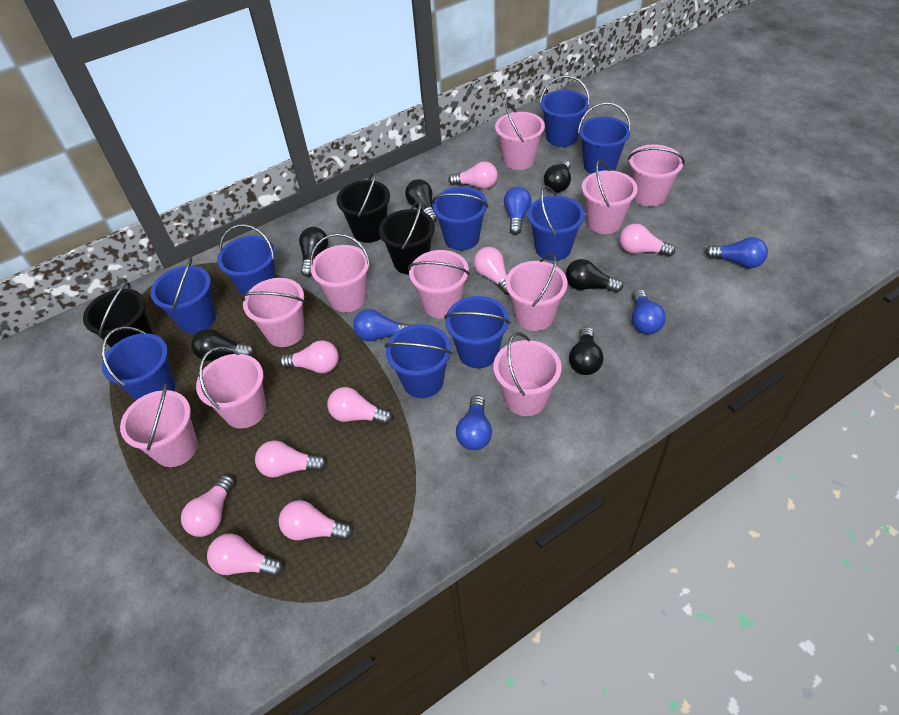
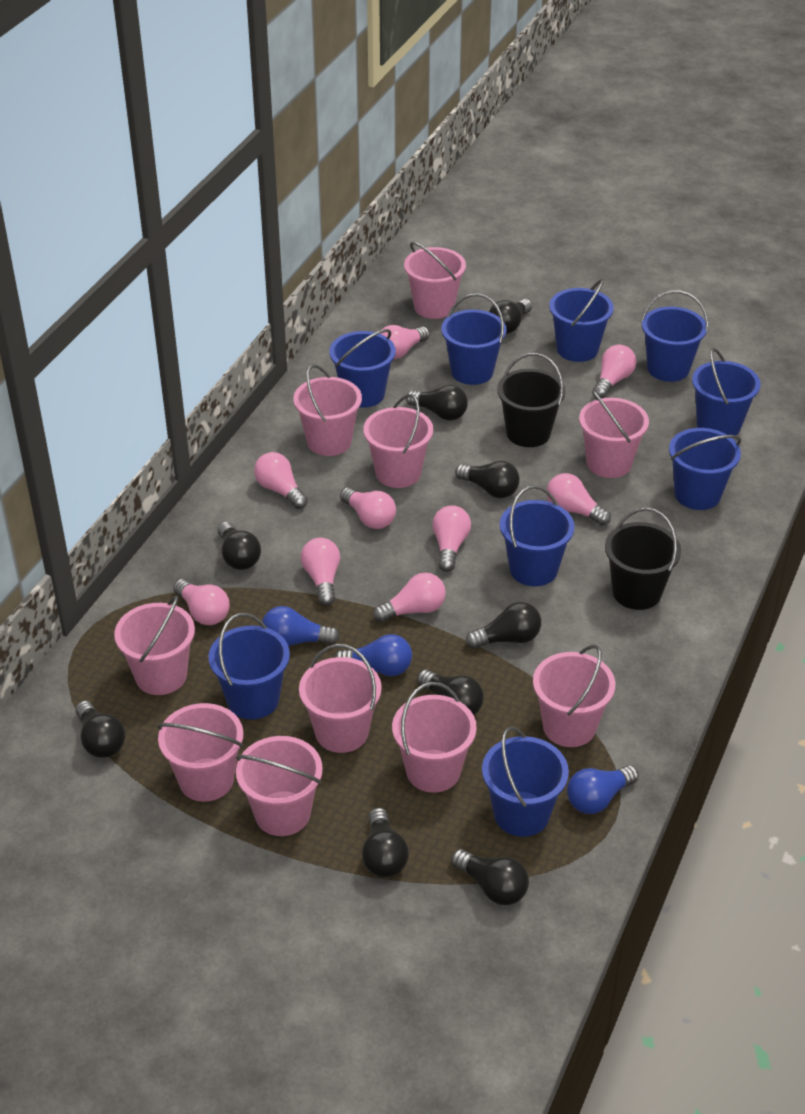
black bucket: [83,282,153,347] [336,171,390,243] [379,200,435,275] = 3 -> [497,353,566,447] [605,508,681,610] = 2
black light bulb: [191,329,255,361] [299,227,328,277] [405,179,437,223] [544,160,571,192] [566,259,623,292] [569,327,603,375] = 6 -> [75,700,125,758] [218,522,261,570] [362,808,409,878] [406,385,468,421] [417,669,484,715] [451,849,529,905] [455,461,520,498] [466,602,541,649] [489,299,532,334] = 9
blue light bulb: [353,309,411,341] [456,395,492,450] [504,187,532,234] [632,289,666,334] [705,237,768,268] = 5 -> [262,606,340,646] [334,634,412,676] [567,765,639,814] = 3

